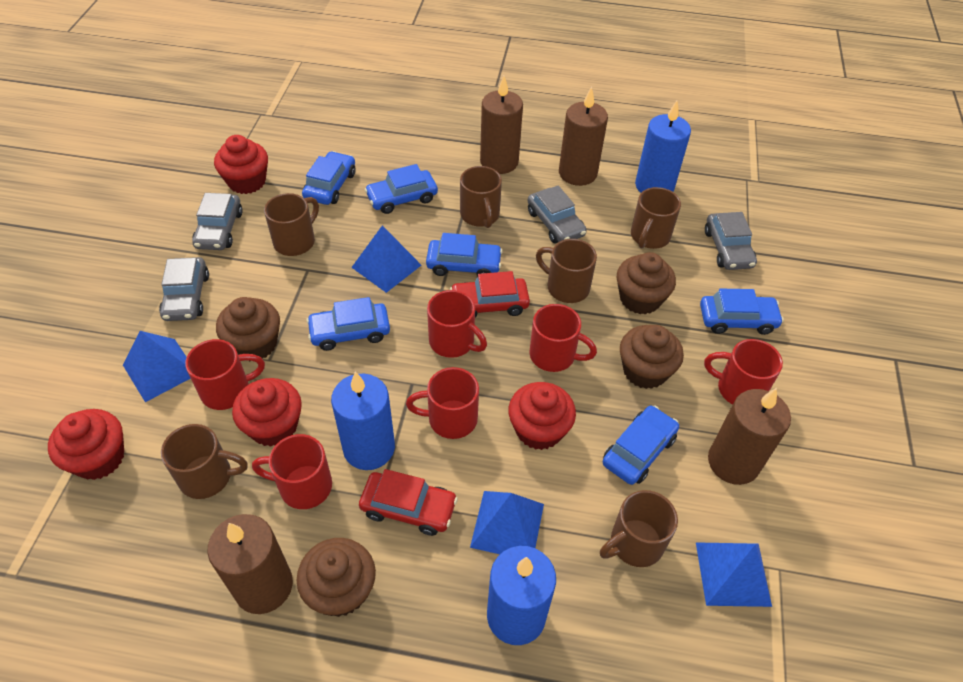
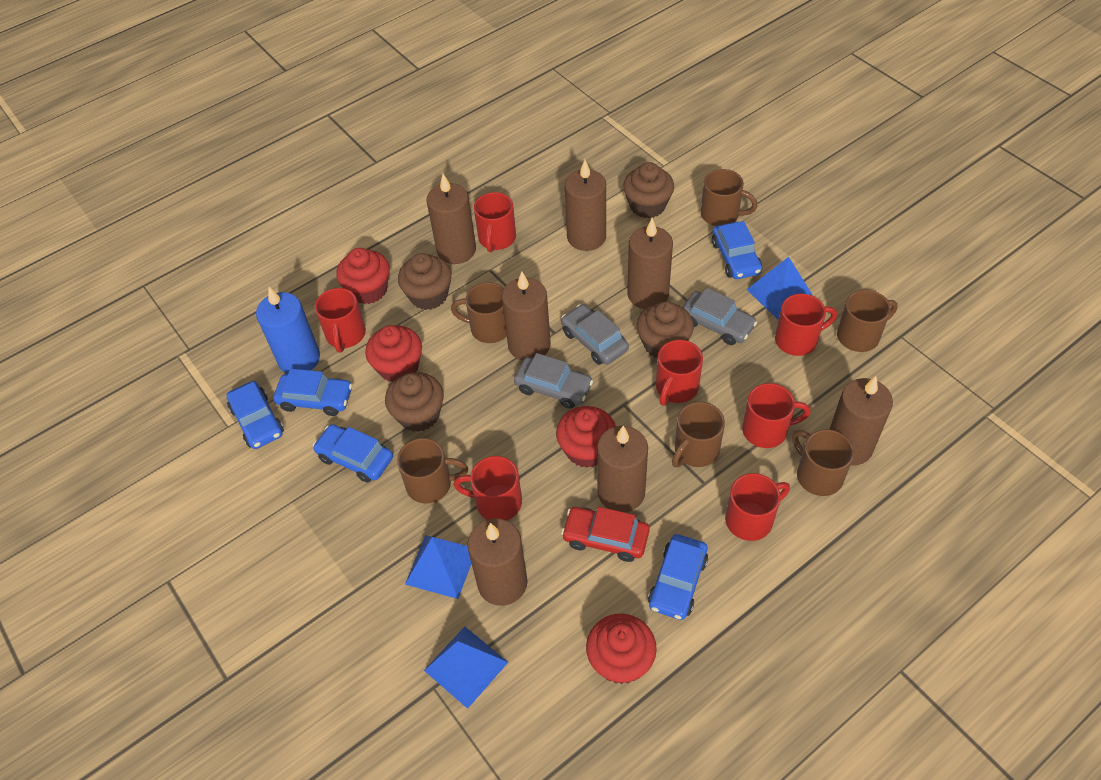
blue candle: [331,372,395,470] [487,546,556,645] [635,101,691,193] = 3 -> [256,287,320,374] = 1
blue car: [302,151,355,205] [306,297,390,351] [365,164,438,214] [426,233,503,276] [603,405,679,485] [700,288,784,335] = 6 -> [226,381,284,449] [273,369,352,416] [313,424,393,483] [648,534,708,620] [712,221,762,279] = 5
blue pyramid: [123,331,191,402] [351,225,421,293] [470,491,544,554] [696,542,772,607] = 4 -> [405,535,471,599] [424,626,508,709] [747,257,813,320] = 3
brown candle: [207,514,293,614] [480,76,523,174] [559,87,608,186] [708,388,791,485] = 4 -> [427,174,476,264] [467,518,528,606] [502,271,551,361] [565,160,606,251] [597,426,648,512] [627,218,673,309] [829,376,893,466] = 7
grey car: [159,257,209,321] [192,193,243,250] [528,185,587,244] [705,212,757,270] = 4 -> [514,353,593,409] [561,304,629,365] [683,288,757,345] = 3
red car: [359,469,458,536] [450,271,530,317] = 2 -> [561,507,650,562] = 1
red mug: [185,339,265,410] [252,434,332,509] [406,367,479,439] [427,290,487,358] [529,304,597,372] [704,339,783,405] = 6 -> [315,288,366,353] [454,456,522,521] [474,192,516,252] [656,340,703,406] [725,473,790,541] [742,383,811,448] [775,294,837,356] = 7

